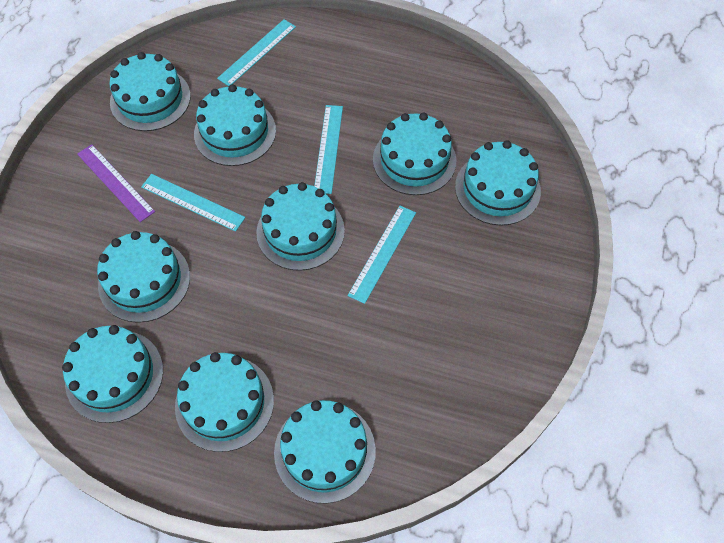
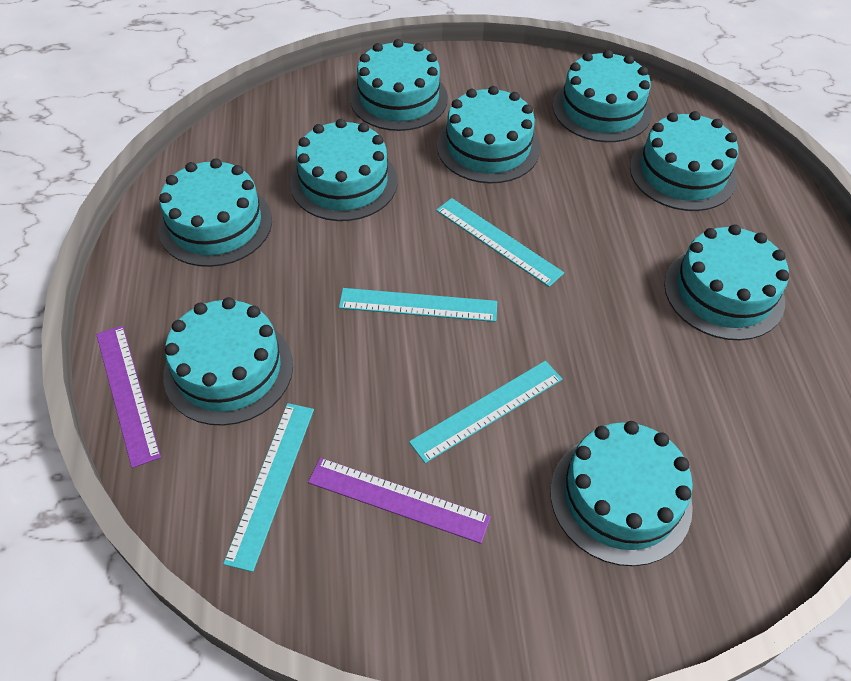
purple ruler: [77,144,155,222] = 1 -> [96,325,161,468] [308,458,491,544] = 2

